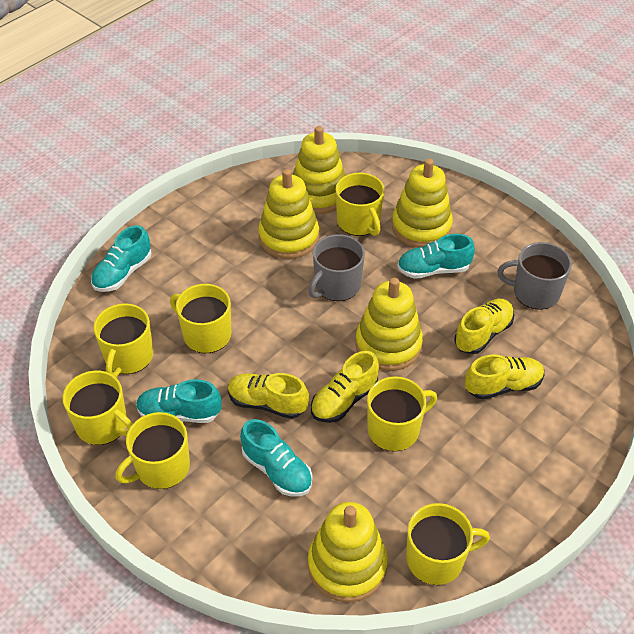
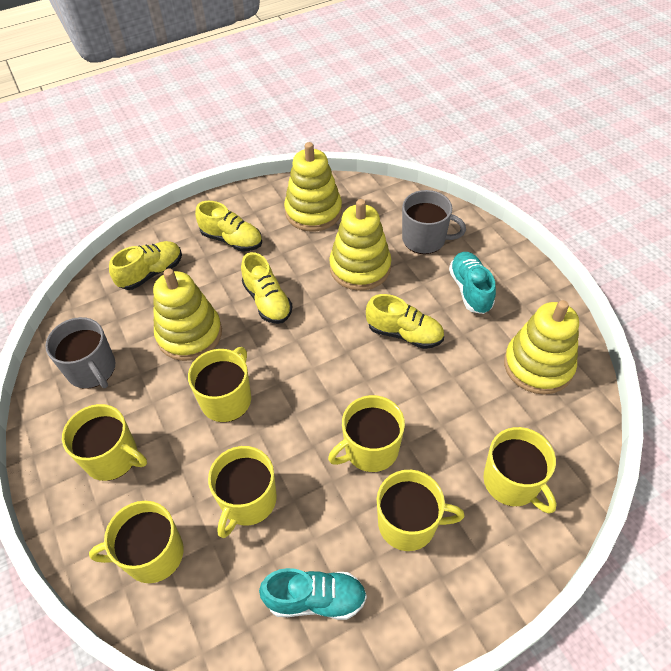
turquoise shoe: [91,225,151,292] [136,379,222,423] [240,419,312,496] [397,234,475,279] = 4 -> [259,568,367,620] [449,252,496,314] = 2
yellow stacking toy: [258,169,319,259] [293,126,345,214] [308,502,388,602] [355,278,423,371] [392,159,453,248] = 5 -> [153,269,222,361] [284,142,342,232] [329,199,391,291] [504,300,579,395] = 4

